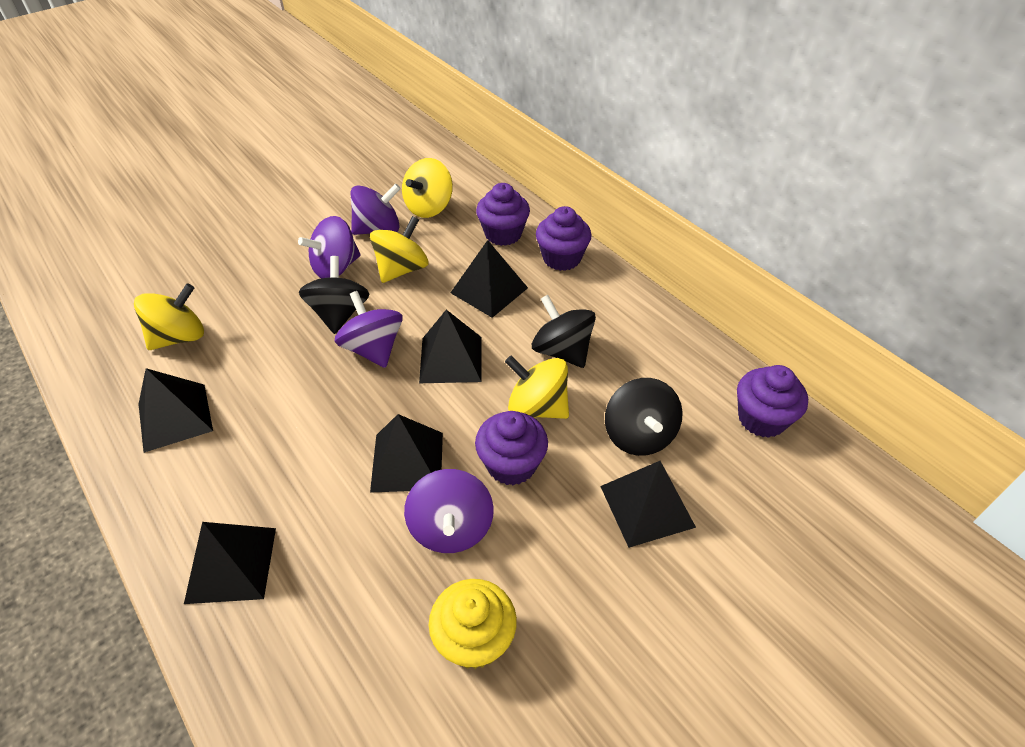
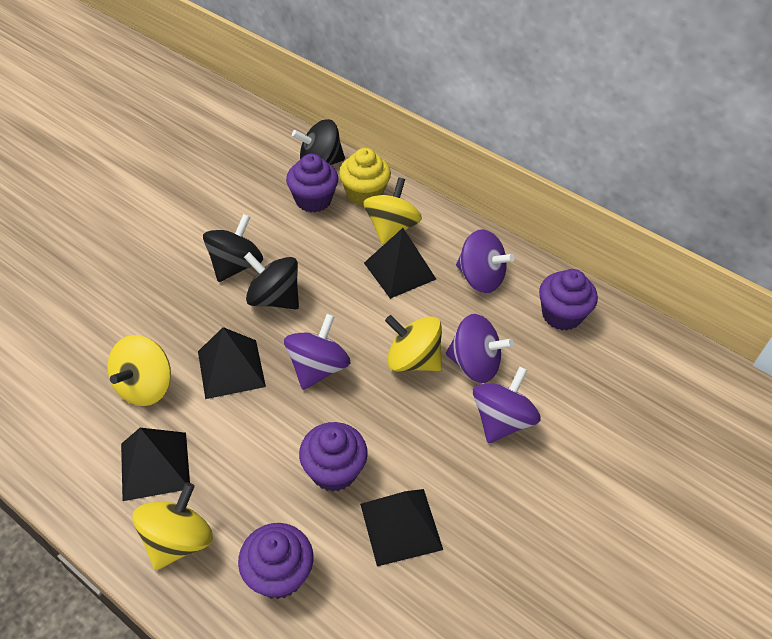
black pyramid: [138,368,213,453] [184,522,276,604] [370,414,443,492] [419,310,482,383] [450,240,528,318] [600,461,696,548] = 6 -> [121,428,190,501] [198,327,266,399] [360,489,443,566] [364,228,436,299] = 4

